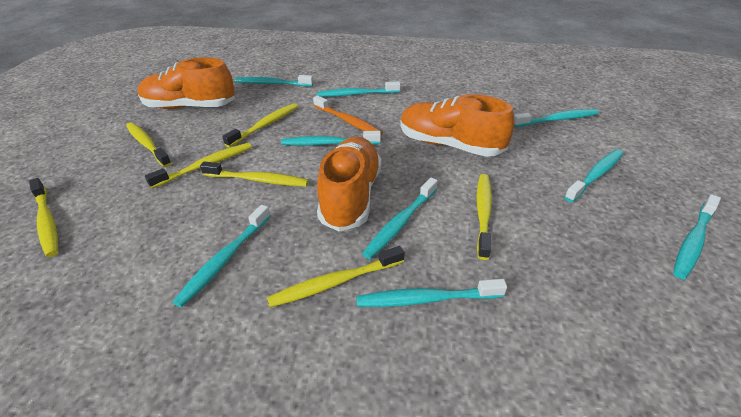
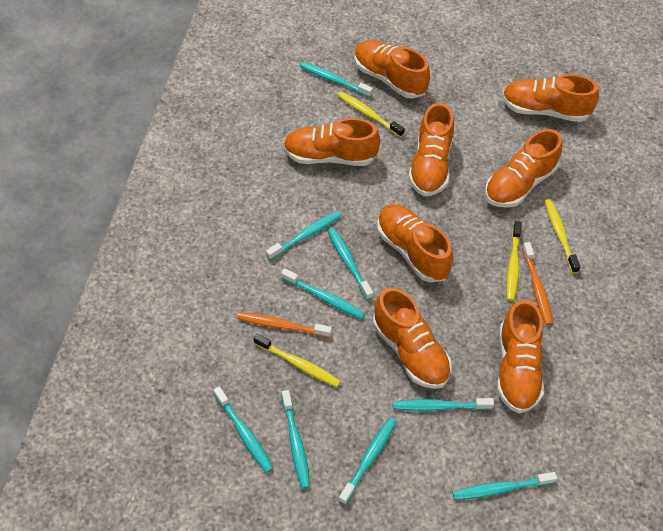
orange shoe: [137,57,235,109] [317,137,381,232] [400,94,514,157] = 3 -> [283,118,380,166] [354,40,430,99] [373,287,452,389] [377,204,453,282] [408,103,454,196] [485,129,562,208] [497,300,544,413] [502,74,599,122] = 8
orange toothbrush: [313,95,383,136] = 1 -> [237,312,332,338] [522,242,553,325] = 2
yellow toothbrush: [29,178,58,257] [126,122,171,167] [145,143,252,189] [200,161,309,186] [222,103,298,147] [267,246,404,308] [476,174,492,260] = 7 -> [253,333,341,387] [337,91,405,137] [506,221,522,301] [544,199,581,274] = 4

